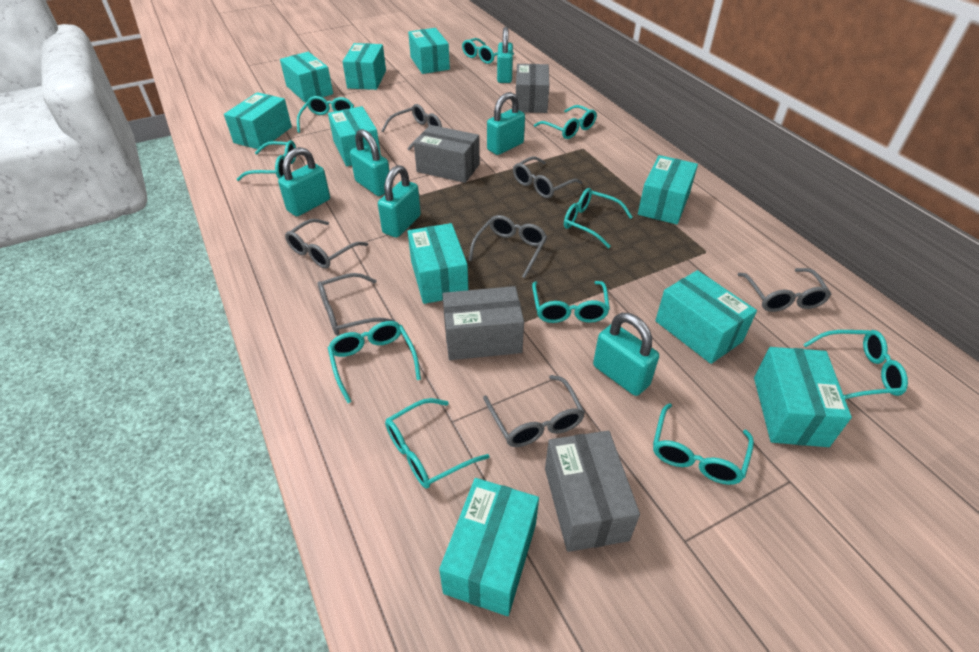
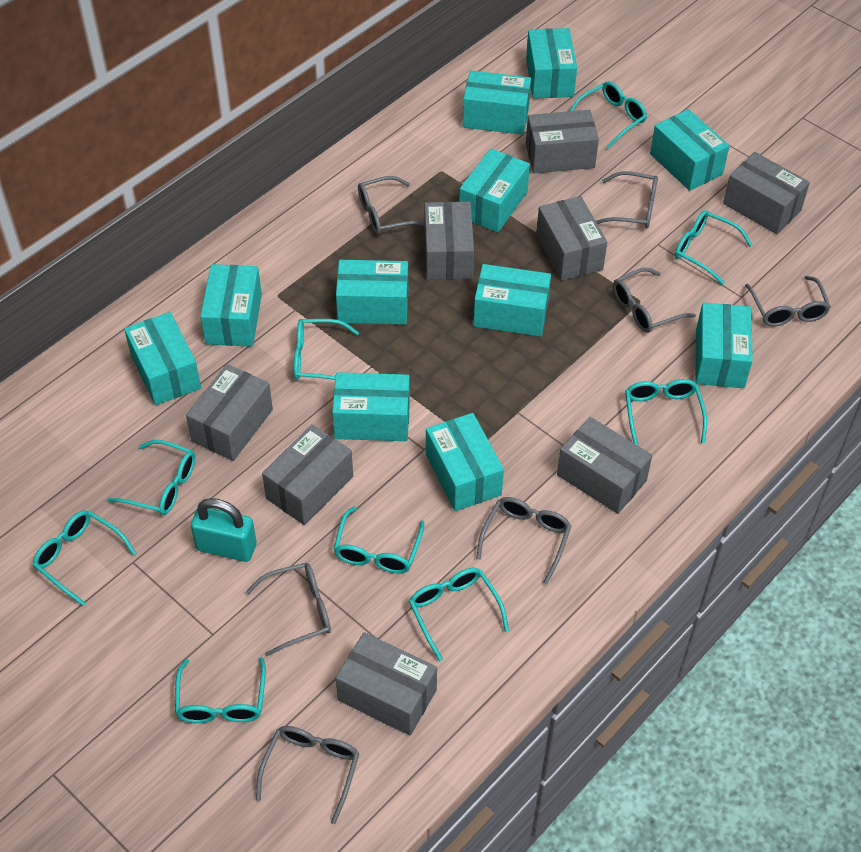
grey box: [414,125,480,183] [442,286,524,360] [516,64,549,113] [545,431,640,552] = 4 -> [186,364,273,461] [262,425,353,525] [336,632,437,736] [425,202,474,280] [526,110,599,173] [536,196,607,281] [557,417,652,514] [723,152,810,234] = 8
turquoise box: [224,92,292,149] [280,52,333,103] [328,106,381,166] [342,43,386,90] [407,223,468,304] [408,28,450,74] [439,478,539,616] [638,155,698,225] [655,270,757,364] [754,347,852,447] = 10 -> [124,312,201,405] [200,264,262,347] [332,372,410,441] [336,260,408,325] [426,413,504,511] [459,148,530,232] [463,71,531,135] [473,264,551,337] [526,28,577,99] [650,109,729,191] [696,302,753,388] = 11
turquoise glasses: [237,141,296,181] [297,96,354,133] [328,321,421,403] [385,398,490,489] [462,38,514,64] [532,281,610,323] [534,105,597,139] [564,188,632,248] [653,403,754,485] [803,330,908,399] = 10 -> [32,510,136,606] [108,440,195,515] [175,657,266,723] [294,319,359,380] [334,507,424,573] [409,568,509,662] [570,81,647,149] [625,379,707,446] [675,210,753,285] = 9
turquoise padlock: [278,147,330,216] [350,129,389,196] [378,165,421,238] [487,92,525,155] [497,27,513,83] [593,313,659,396] = 6 -> [191,498,257,562] = 1

